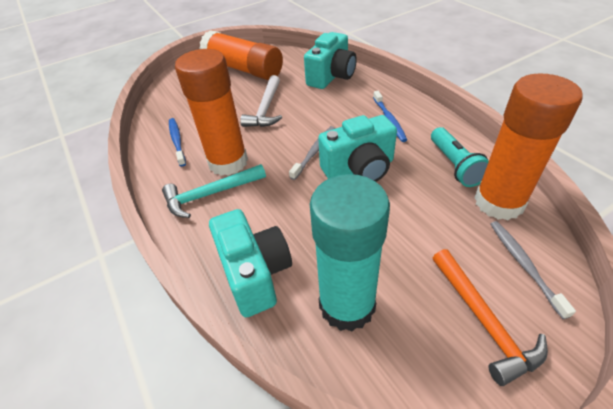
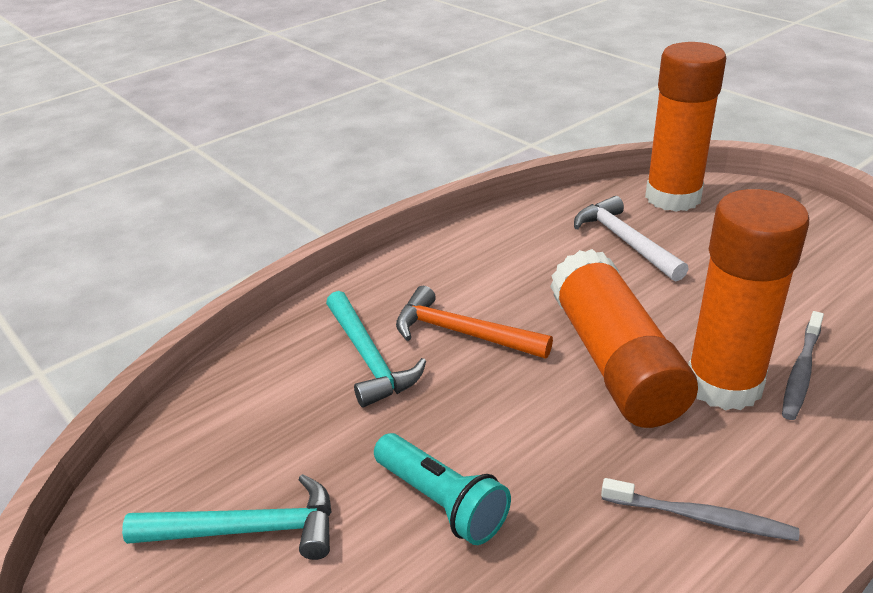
blue toothbrush: [169,118,186,167] [373,91,407,142] = 2 -> none = 0
turquoise camera: [209,209,292,317] [304,32,357,89] [318,115,397,182] = 3 -> none = 0
turquoise glue stick: [310,174,390,332] = 1 -> none = 0
turquoise hammer: [162,164,266,218] = 1 -> [122,474,332,560] [326,291,426,407] = 2

